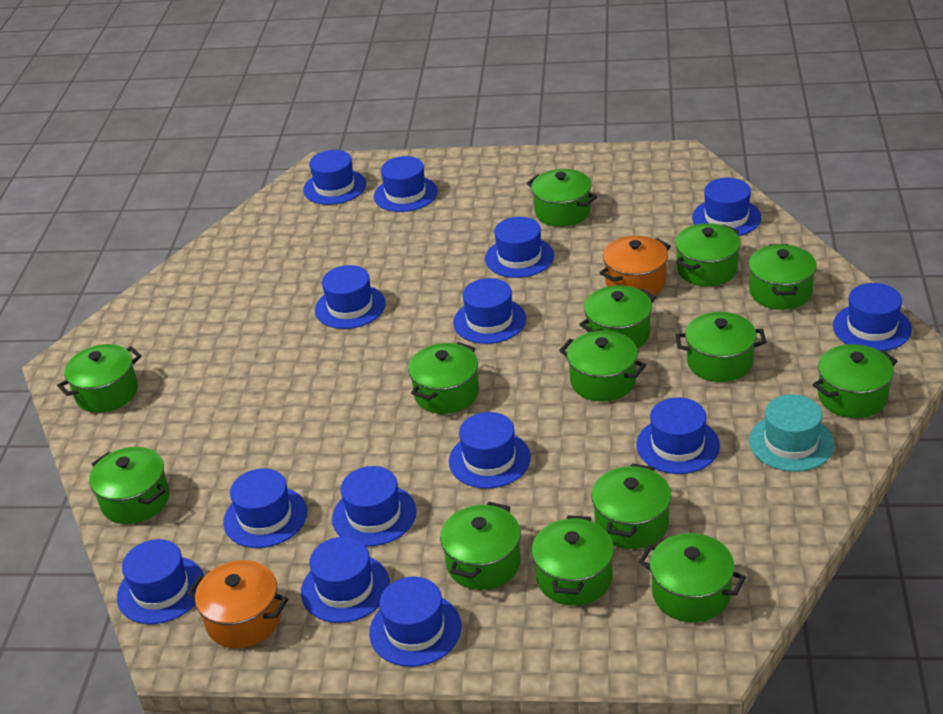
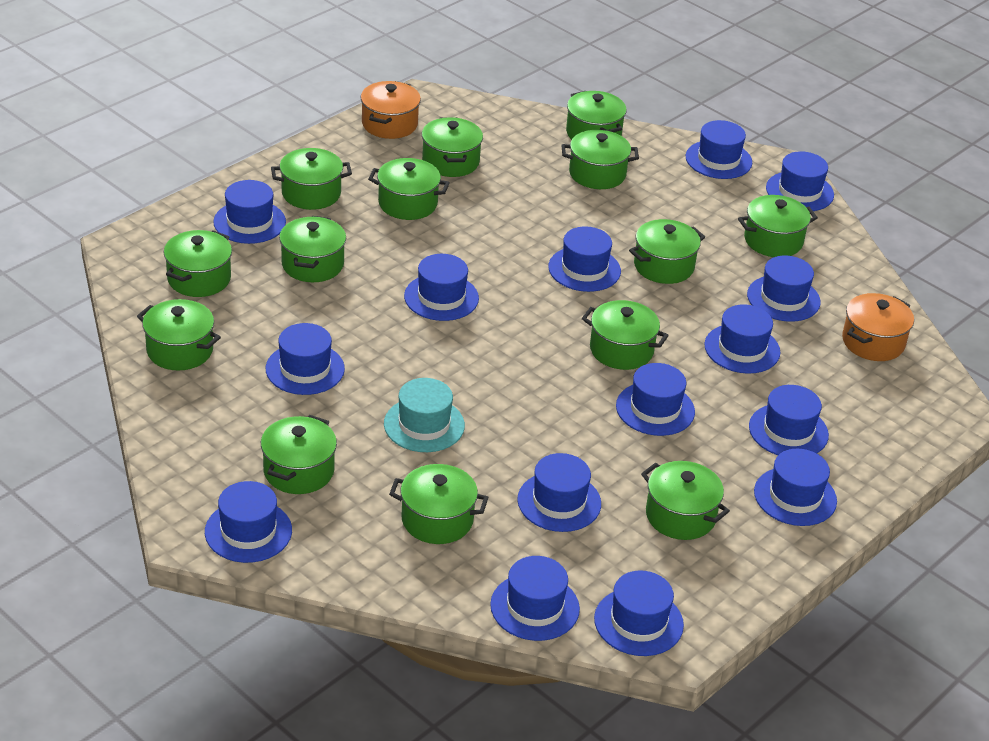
blue hat: [117,539,204,624] [223,468,307,548] [301,537,390,623] [303,150,366,205] [315,265,386,329] [332,466,416,546] [369,577,461,667] [374,156,438,212] [449,412,531,489] [453,278,526,344] [485,217,554,278] [636,397,720,474] [692,178,761,236] [833,283,912,351] = 14 -> [205,481,292,563] [213,180,286,244] [266,323,345,395] [404,254,479,321] [490,556,580,641] [517,453,601,532] [548,226,621,292] [594,571,684,656] [616,363,695,436] [686,120,752,179] [704,304,780,374] [747,256,821,322] [749,385,829,455] [754,449,837,526] [766,151,834,211] = 15

